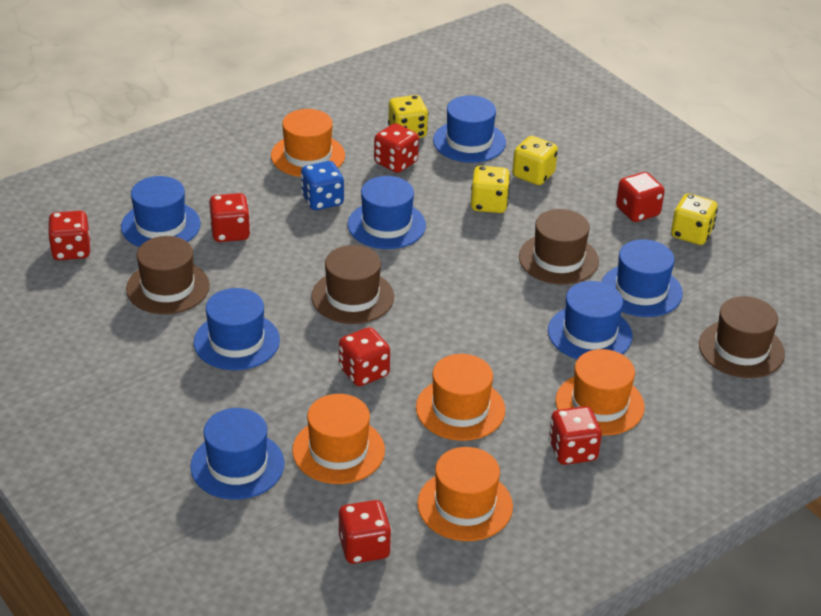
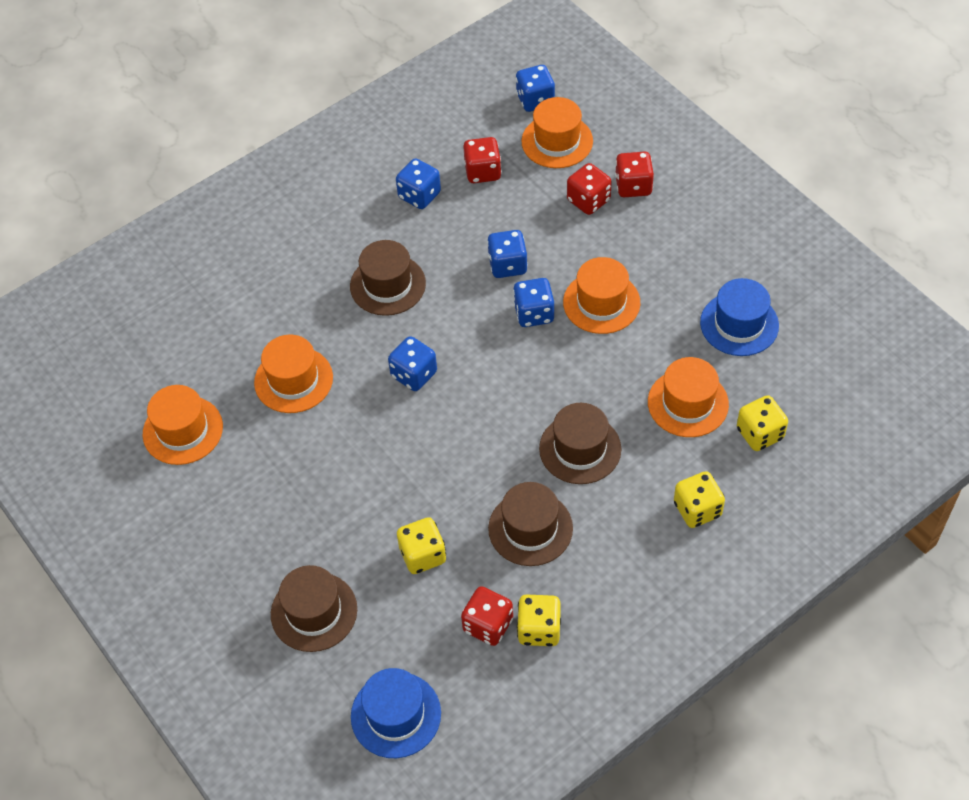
blue dice: [301,161,344,210] = 1 -> [388,336,437,391] [396,158,441,209] [487,230,528,278] [513,278,554,327] [516,65,555,112] = 5
blue hat: [121,176,201,247] [190,408,285,500] [194,288,280,370] [348,176,426,249] [433,95,506,163] [548,281,633,359] [601,239,683,317] = 7 -> [351,668,441,758] [700,278,779,356] = 2
red dice: [48,211,90,260] [209,193,251,242] [339,327,390,386] [339,500,392,564] [374,123,419,173] [549,406,602,465] [616,172,665,222] = 7 -> [461,586,513,646] [463,137,502,183] [567,163,612,215] [615,152,654,197] = 4

